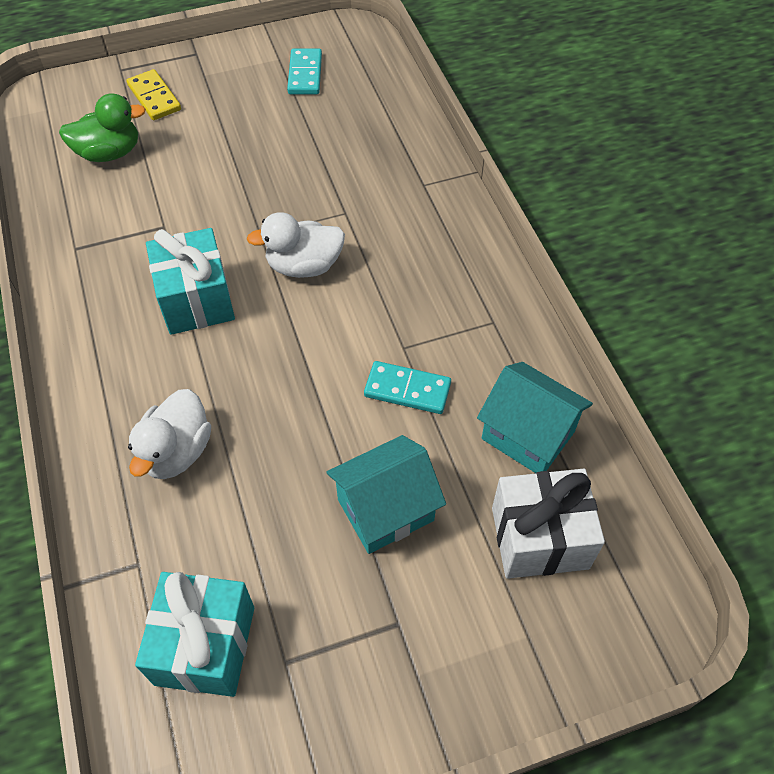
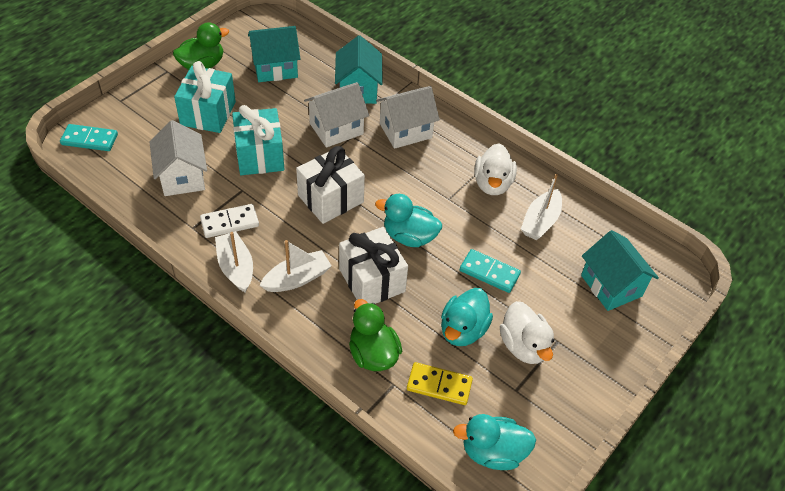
green duck: [59,93,146,162] = 1 -> [173,22,229,70] [349,299,402,371] = 2
turquoise duck: none = 0 -> [375,194,442,247] [441,288,493,346] [453,414,536,470] = 3
turquoise house: [327,435,446,554] [477,362,593,473] = 2 -> [248,26,300,82] [335,35,383,104] [581,230,659,311] = 3
white boat: none = 0 -> [215,231,253,293] [259,240,332,292] [521,174,562,240] = 3
white domino: none = 0 -> [200,204,259,238] = 1
white gift: [492,469,605,579] = 1 -> [296,146,365,224] [339,227,408,304] = 2
white house: none = 0 -> [150,120,207,196] [304,82,369,148] [376,86,440,149] = 3

